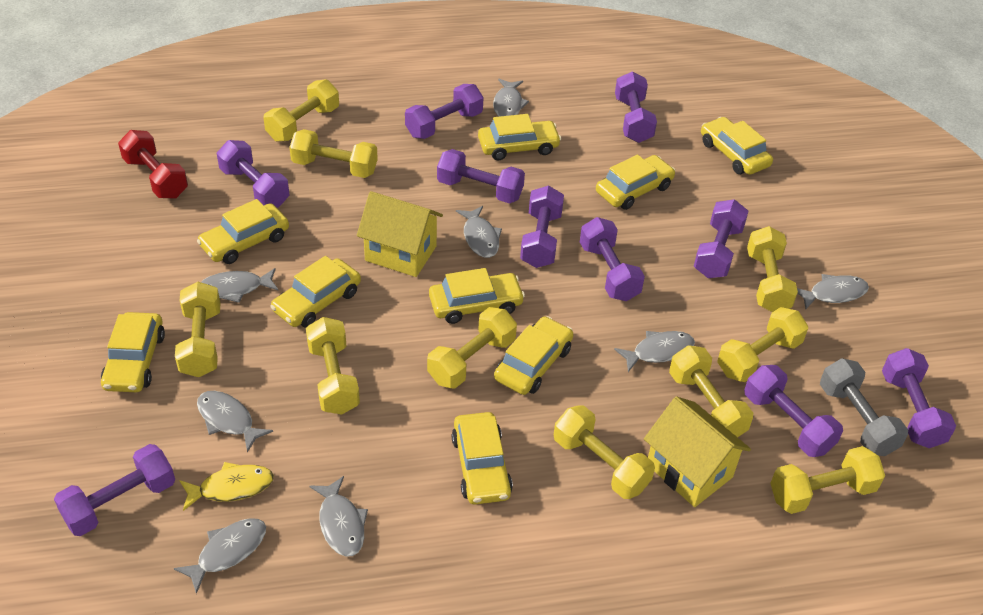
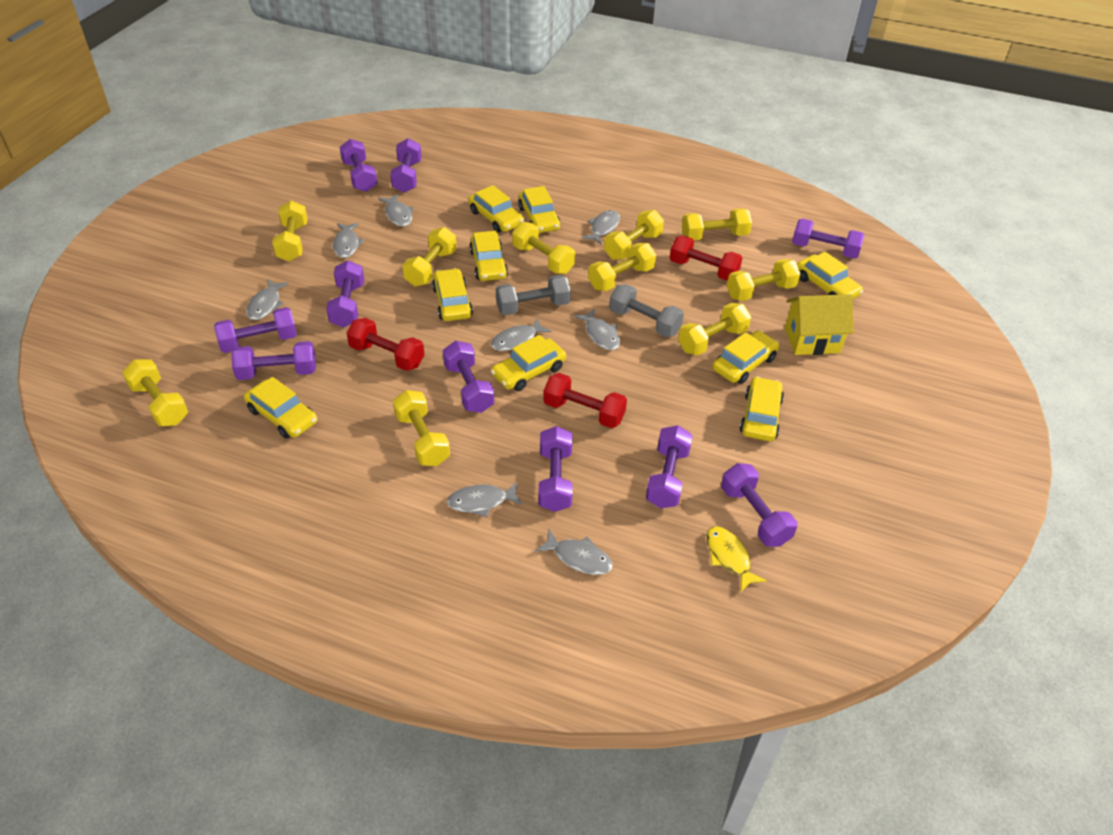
grey dumbbell: [820,358,908,456] = 1 -> [496,275,571,315] [609,284,684,337] = 2
red dumbbell: [118,130,188,199] = 1 -> [347,318,424,371] [543,373,627,428] [670,235,743,281] = 3
yellow house: [357,191,443,277] [644,396,751,507] = 2 -> [785,294,854,355] = 1

